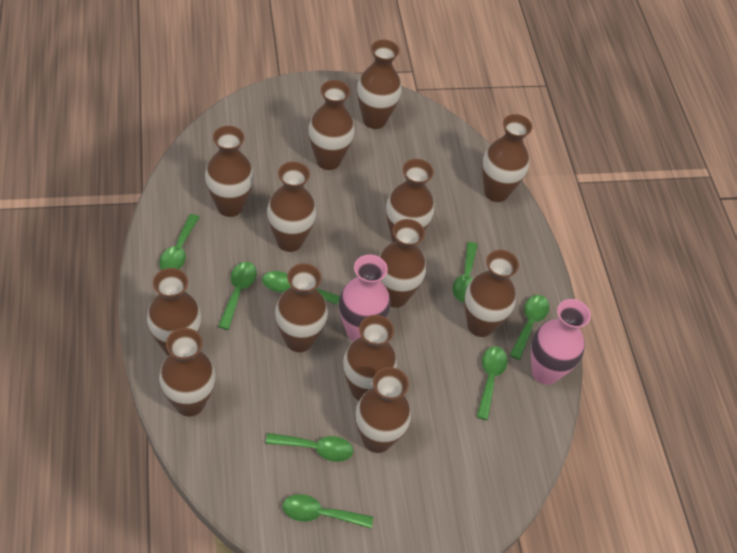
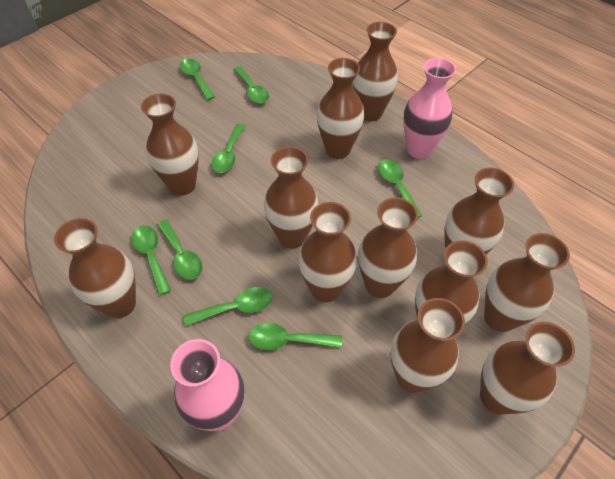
brown vase: [147,268,201,356] [159,328,216,417] [205,126,254,217] [267,162,316,252] [275,263,328,352] [309,80,355,170] [343,315,397,401] [356,367,411,453] [357,40,402,129] [379,219,426,308] [386,159,434,242] [464,250,519,337] [482,114,532,202] = 13 -> [54,218,136,318] [141,94,199,196] [264,147,318,249] [298,202,357,302] [317,58,364,159] [353,22,398,121] [358,198,418,298] [391,298,465,393] [415,240,488,324] [445,168,514,254] [480,322,575,415] [484,233,570,332] = 12

